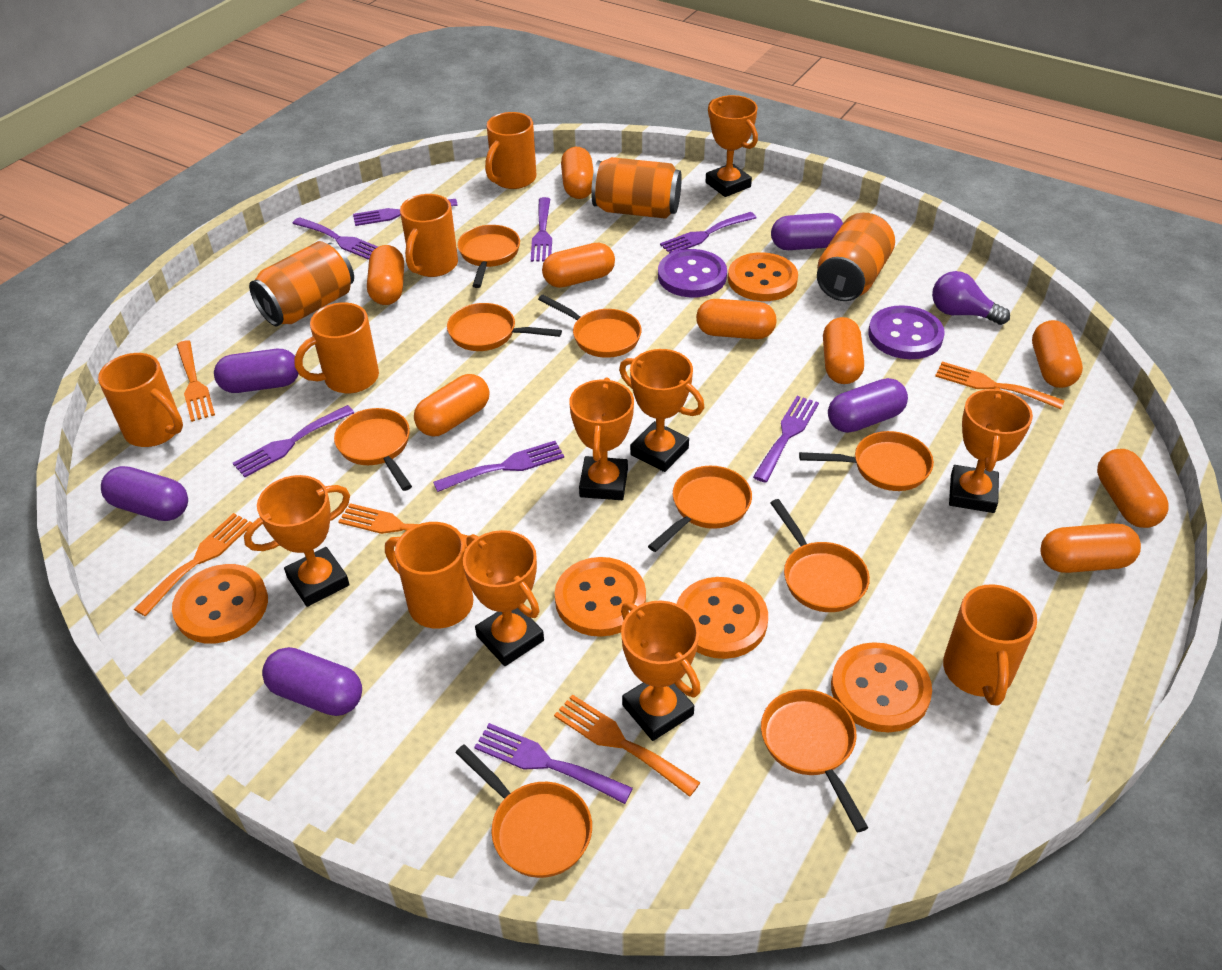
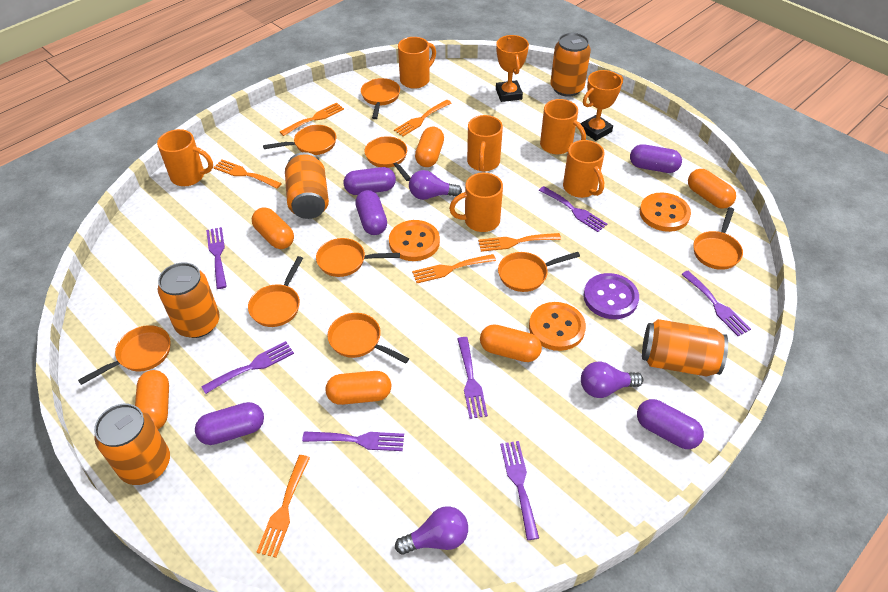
orange button: [172,564,268,644] [555,557,646,637] [676,577,768,659] [728,252,798,301] [831,642,932,732] = 5 -> [389,220,440,261] [529,302,586,351] [640,193,691,232] = 3
orange can: [249,241,354,326] [591,157,682,219] [817,213,895,301] = 3 -> [94,404,170,485] [158,262,220,338] [285,152,329,219] [550,33,591,97] [642,319,728,377] = 5
orange capsule: [367,245,404,305] [414,374,489,436] [542,243,615,288] [561,147,594,199] [696,299,777,339] [823,317,864,384] [1032,320,1083,388] [1040,523,1141,573] [1097,449,1169,528] = 9 -> [135,370,169,429] [252,207,294,249] [325,371,391,405] [415,127,444,167] [480,324,542,362] [688,169,736,209] = 6
orange fork: [134,513,252,616] [177,340,215,422] [338,503,468,549] [554,694,701,797] [935,362,1065,409] = 5 -> [213,159,282,189] [257,455,310,558] [280,102,344,136] [394,100,452,136] [412,254,496,283] [478,233,561,252] = 6
orange trophy: [244,475,350,607] [463,530,544,666] [569,378,634,500] [619,349,704,472] [621,601,701,741] [705,95,758,197] [949,387,1033,513] = 7 -> [496,35,529,102] [580,70,623,141] = 2
purple button: [658,249,727,297] [868,305,945,359] = 2 -> [584,273,639,319] = 1
purple fork: [233,405,354,477] [292,217,378,260] [353,199,458,226] [433,441,564,492] [474,723,633,804] [531,197,552,262] [660,212,757,254] [753,396,819,483] = 8 -> [201,341,294,394] [206,227,227,289] [302,431,404,451] [458,337,488,419] [500,441,539,540] [539,186,607,232] [681,271,751,336] = 7
purple light bulb: [932,271,1010,325] = 1 -> [395,506,468,555] [409,170,462,200] [581,362,643,398] = 3

